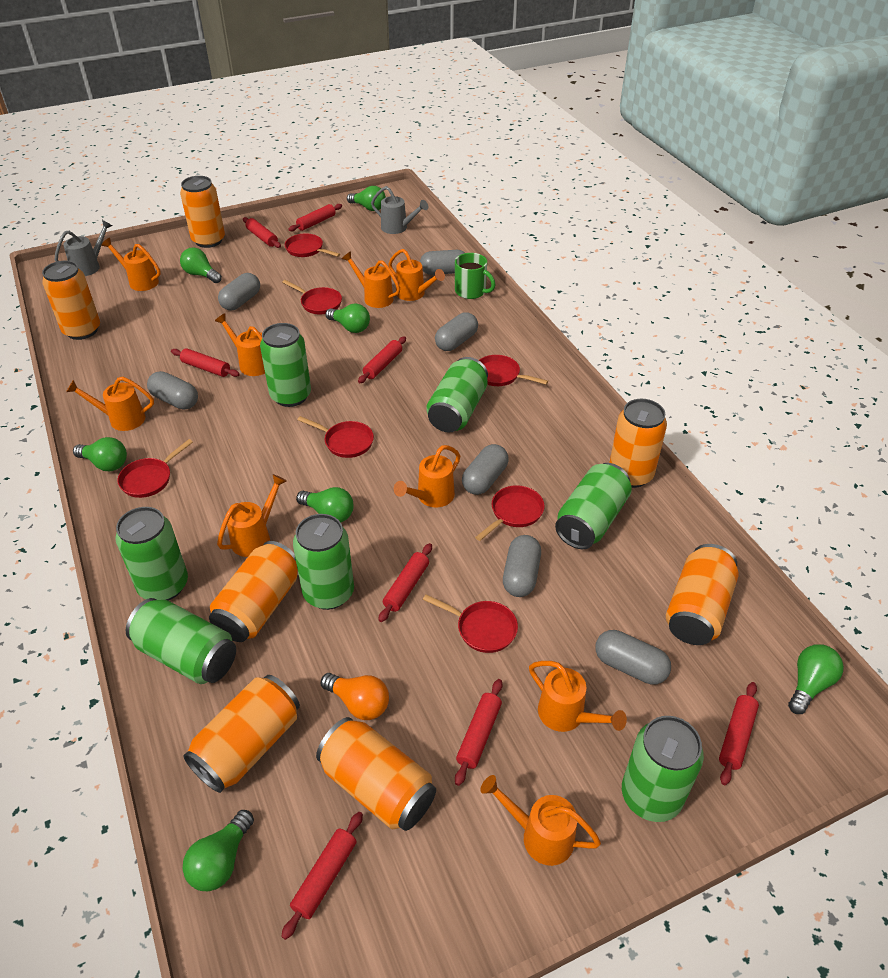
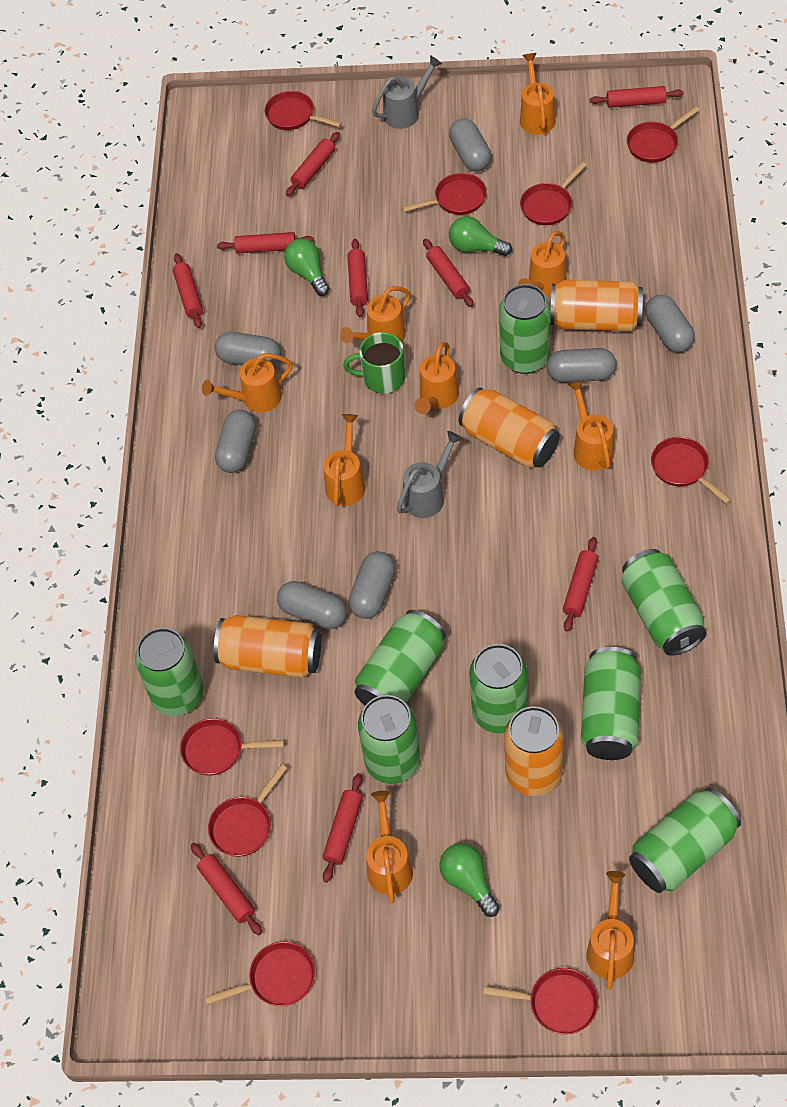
green can: [115,507,188,601] [126,598,236,684] [260,323,311,407] [293,514,354,610] [426,357,488,432] [555,463,632,549] [622,716,704,822] = 7 -> [135,628,204,716] [355,610,446,705] [358,695,421,784] [469,644,528,733] [499,284,551,374] [581,647,641,760] [621,549,707,656] [629,787,741,893] = 8
green light bulb: [73,437,127,471] [180,247,222,283] [183,810,254,891] [296,487,354,522] [326,304,370,333] [347,186,386,211] [788,644,844,714] = 7 -> [284,239,330,296] [440,843,500,917] [449,216,512,256] = 3
orange can: [42,261,100,340] [180,176,225,248] [183,675,300,793] [209,541,298,642] [316,717,436,831] [609,399,667,488] [666,544,739,645] = 7 -> [214,615,321,678] [459,387,560,468] [504,706,564,796] [550,280,643,331] = 4
orange light bulb: [321,673,389,720] = 1 -> none = 0
red pan: [117,439,193,498] [282,280,342,314] [285,234,340,257] [297,416,374,458] [423,594,518,653] [475,485,545,541] [479,355,548,386] = 7 -> [180,718,284,776] [205,941,315,1006] [208,764,287,857] [265,91,342,130] [402,173,487,215] [483,968,598,1034] [520,162,587,225] [627,106,700,162] [651,437,731,504] = 9
red rolling pin: [171,348,240,377] [243,217,281,248] [281,812,363,940] [288,204,342,231] [358,336,406,383] [379,543,432,622] [455,679,502,786] [719,682,759,785] = 8 -> [173,253,203,328] [191,843,262,935] [217,232,314,254] [286,132,340,196] [323,773,363,883] [347,239,368,317] [423,238,473,307] [563,537,598,632] [590,86,684,108] = 9

